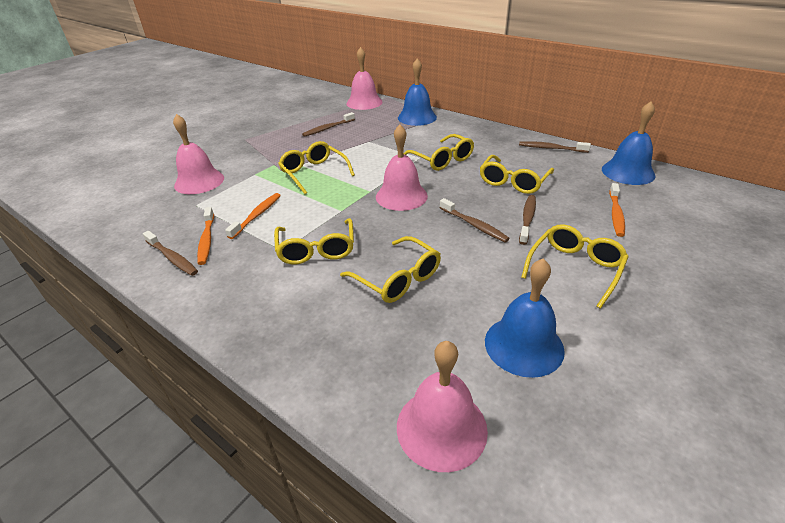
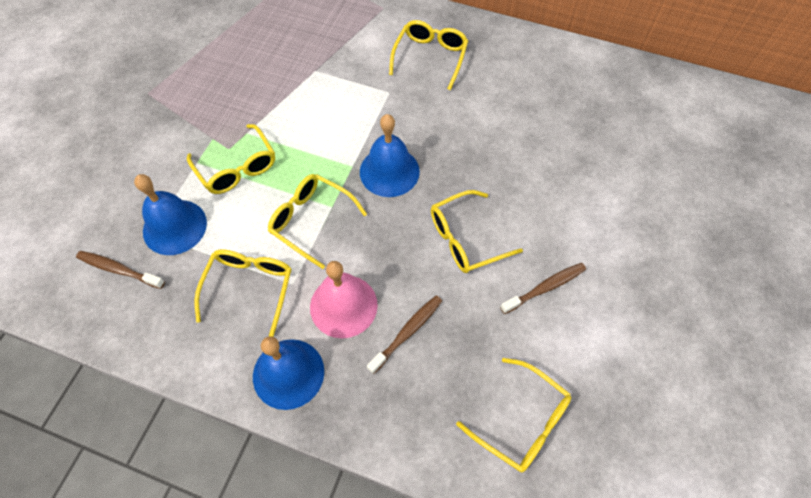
brown toothbrush: [143,231,198,276] [302,112,355,137] [440,198,510,242] [519,141,591,153] [519,195,536,245] = 5 -> [76,251,165,289] [367,295,442,374] [500,263,586,314] = 3
orange toothbrush: [197,207,214,265] [225,193,281,239] [609,183,625,237] = 3 -> none = 0
pink bell: [173,114,224,194] [346,47,383,110] [376,124,428,211] [397,341,488,472] = 4 -> [310,261,378,338] = 1

